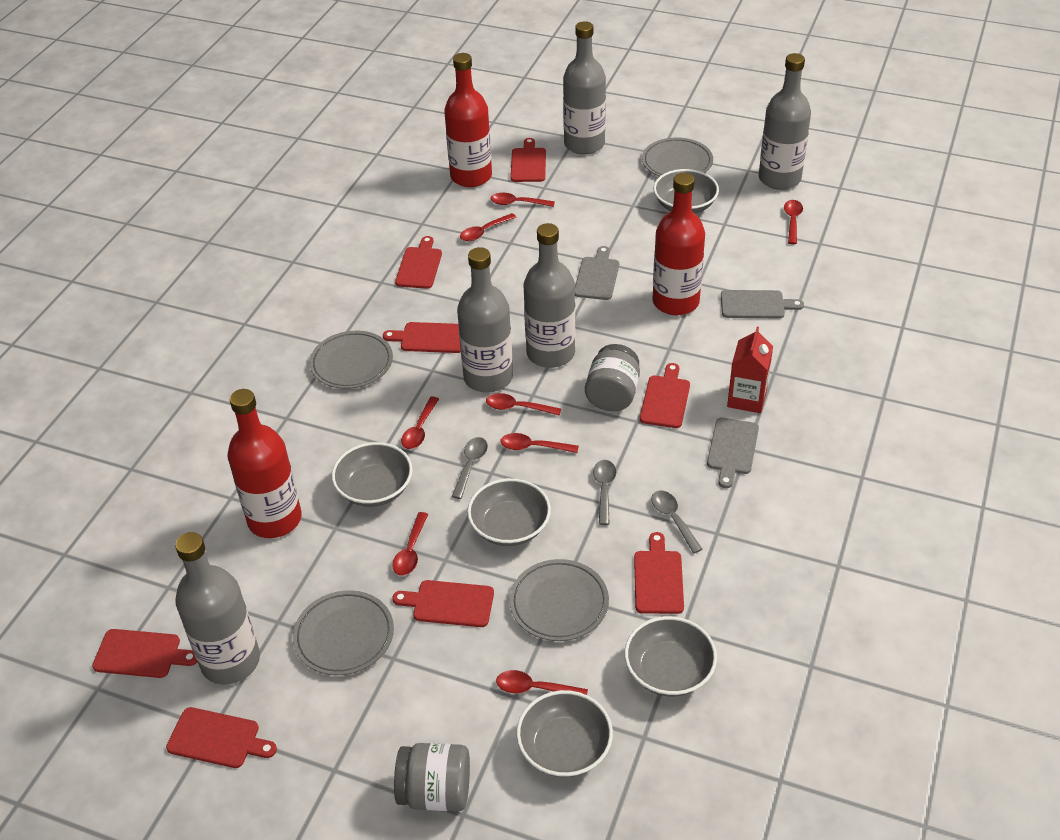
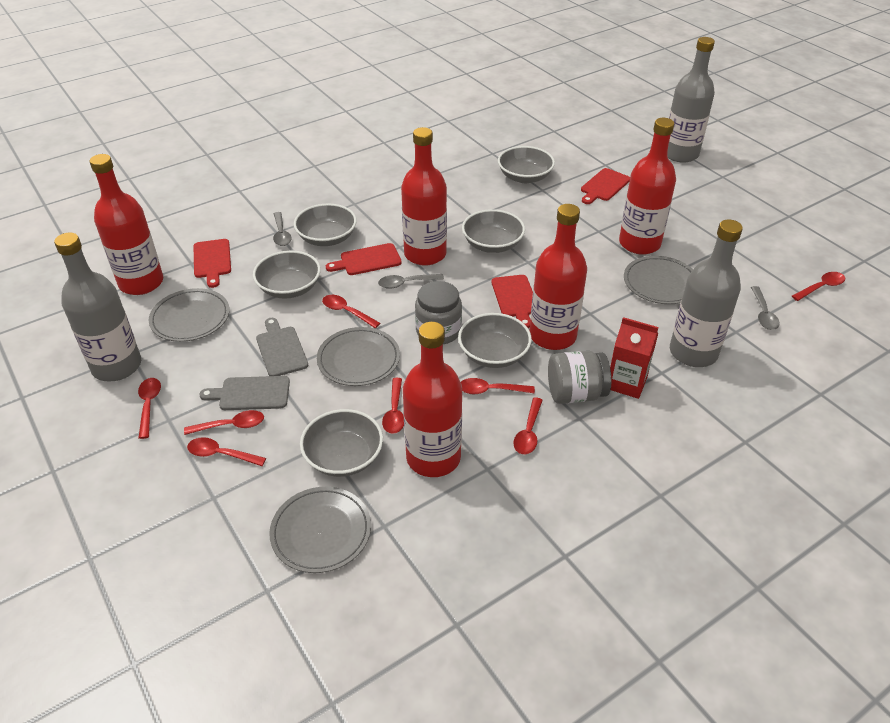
grey bottle: [175,532,260,685] [457,247,513,393] [524,223,575,368] [563,21,606,154] [759,53,811,190] = 5 -> [54,232,141,382] [667,37,715,163] [670,219,743,367] = 3
grey bowl: [332,442,413,507] [467,478,551,546] [516,690,613,777] [624,616,717,697] [653,169,719,213] = 5 -> [253,251,321,299] [294,203,357,246] [300,409,383,477] [458,313,532,368] [462,209,525,253] [498,146,555,183] = 6
grey cutting board: [575,246,619,300] [707,418,759,488] [721,290,804,318] = 3 -> [200,376,290,410] [256,318,308,376] = 2
red bottle: [228,389,302,538] [444,53,492,187] [652,173,705,315] = 3 -> [90,154,163,295] [401,127,447,266] [403,322,462,477] [530,204,587,350] [619,118,676,255] = 5
red cutting board: [92,629,197,678] [166,707,277,768] [383,322,461,353] [392,580,494,627] [395,236,442,289] [510,138,546,182] [634,532,684,614] [640,363,690,428] = 8 -> [194,239,231,288] [326,243,402,275] [491,275,533,328] [581,168,630,204] = 4

